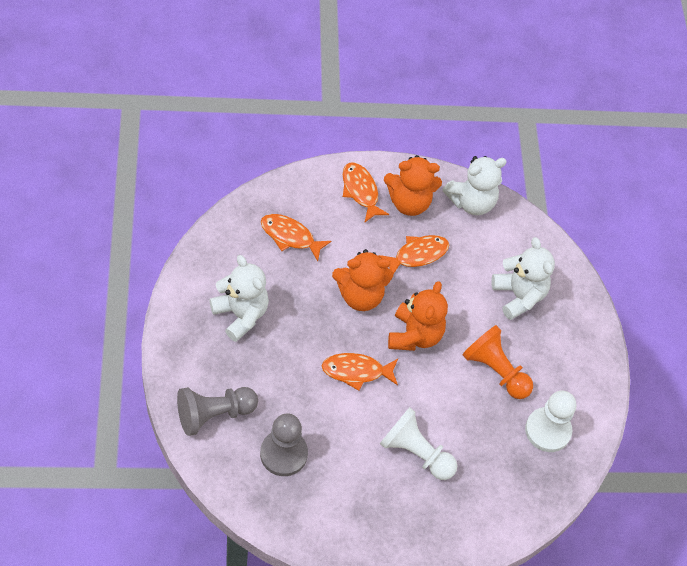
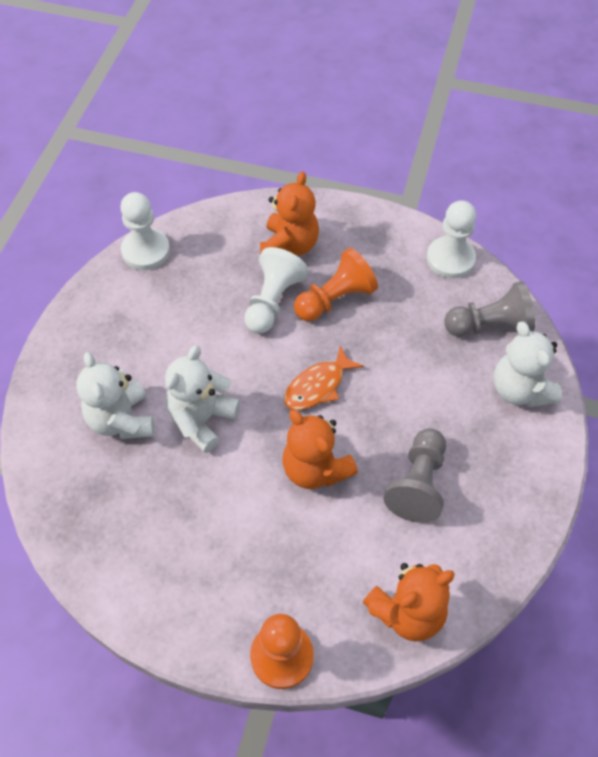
orange fish: [261,214,332,261] [322,353,398,391] [343,162,390,222] [378,235,449,274] = 4 -> [284,345,364,410] = 1
orange pawn: [462,325,533,399] = 1 -> [250,614,314,689] [294,248,378,321] = 2
white pawn: [379,407,457,480] [525,391,576,452] = 2 -> [120,192,170,270] [244,247,308,333] [427,200,476,278] = 3

